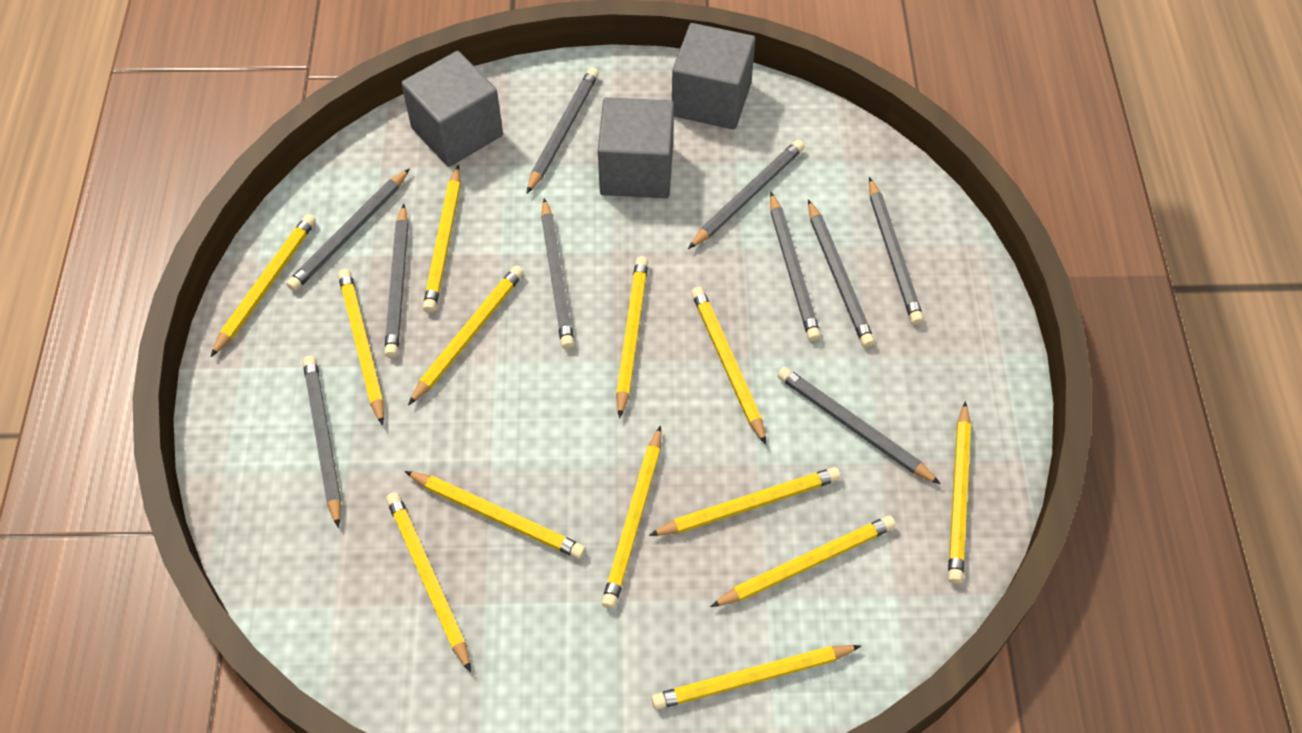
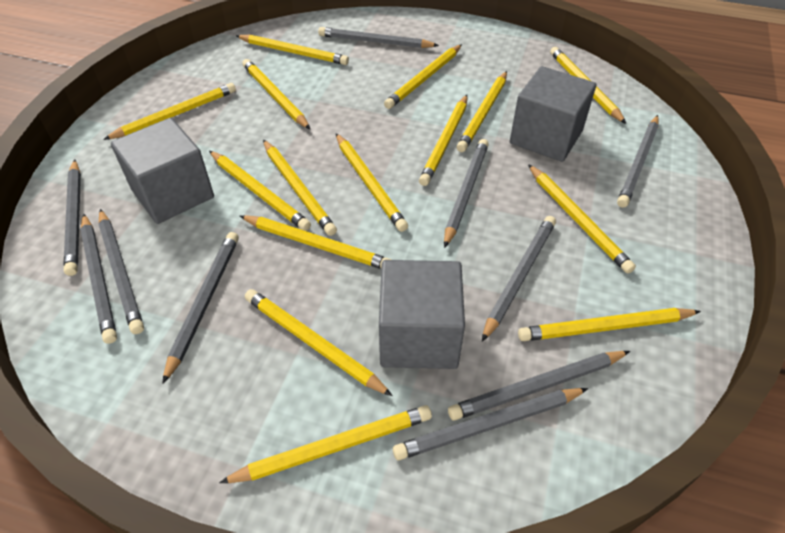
yellow pencil: [211,214,316,357] [338,269,384,426] [386,492,471,672] [405,471,586,559] [408,266,524,405] [423,165,461,313] [602,425,661,609] [616,256,648,418] [649,467,841,536] [651,645,861,710] [691,287,766,445] [710,515,896,607] [948,401,971,584] = 13 -> [103,83,236,140] [209,151,311,231] [219,405,432,483] [236,35,349,65] [240,215,391,269] [242,59,310,129] [245,289,393,396] [263,140,337,236] [336,133,408,232] [384,44,462,109] [419,95,467,186] [456,71,507,152] [518,308,701,341] [528,164,636,273] [550,47,626,124] = 15

